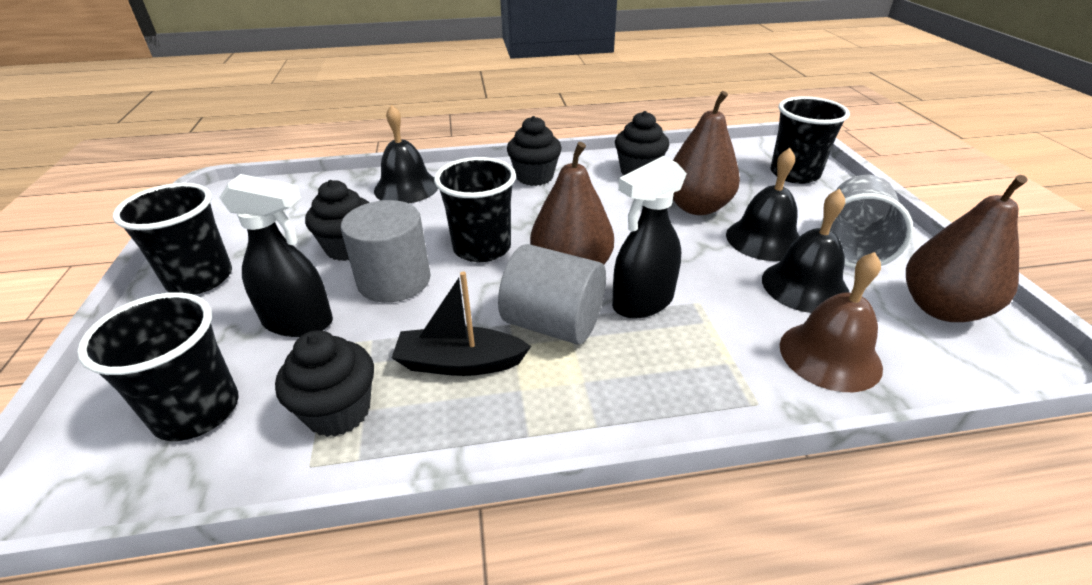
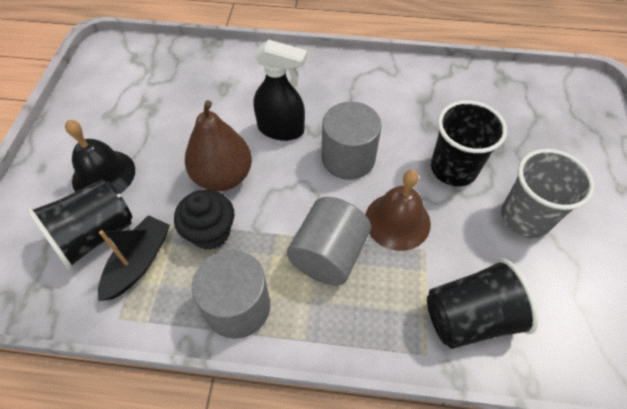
black bell: [374,105,438,203] [726,148,800,261] [762,189,850,313] = 3 -> [65,120,135,194] = 1
black cup: [77,292,239,441] [113,183,232,295] [434,157,516,262] [770,96,850,184] = 4 -> [27,180,132,270] [427,259,539,349] [431,100,507,186] = 3
black cupcake: [275,330,374,437] [305,180,370,261] [507,116,562,186] [615,111,669,175] = 4 -> [174,190,234,250] = 1
black spray bottle: [219,174,333,337] [612,156,687,319] = 2 -> [253,40,307,141] = 1
brown pear: [530,142,614,265] [673,91,740,215] [906,175,1028,322] = 3 -> [185,100,252,191] = 1
grey cylinder: [341,200,431,303] [498,244,606,344] = 2 -> [192,250,270,339] [287,197,371,286] [322,101,382,180] = 3

